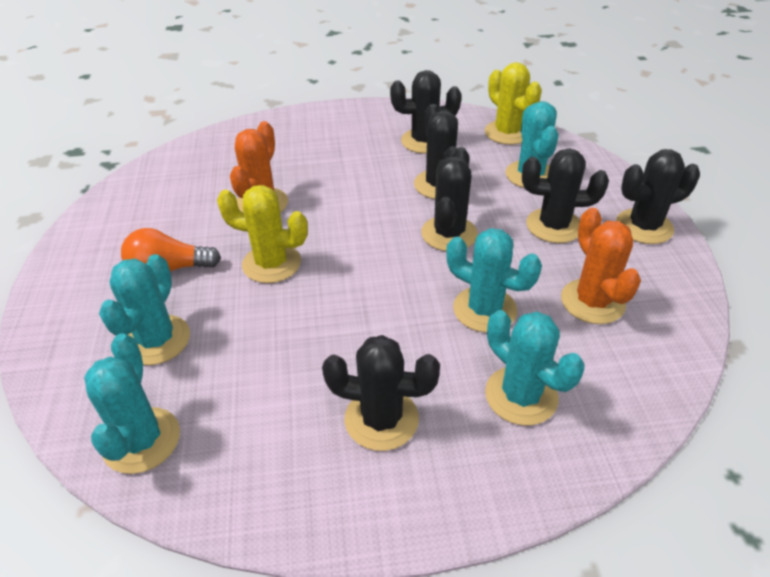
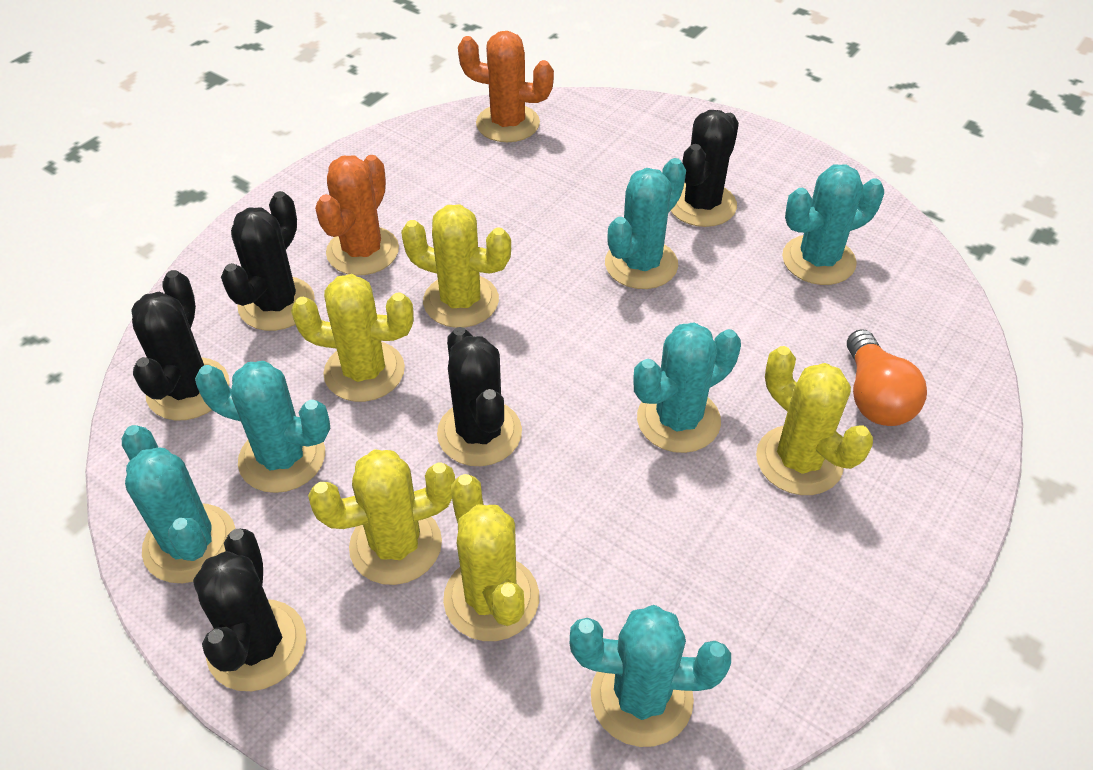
black cactus: [322,335,440,451] [390,70,462,153] [414,104,458,199] [421,147,478,251] [522,149,609,243] [616,149,700,244] = 6 -> [132,270,230,421] [193,529,306,691] [221,191,315,331] [437,327,522,466] [671,110,739,227] = 5
turquoise cactus: [84,333,180,474] [99,254,190,365] [446,228,542,333] [485,310,585,426] [506,101,558,188] = 5 -> [122,425,236,583] [195,361,330,493] [570,605,731,747] [605,158,686,289] [634,322,741,453] [782,164,884,285] = 6
yellow cactus: [217,185,308,283] [485,62,542,145] = 2 -> [291,274,414,402] [308,450,455,585] [401,204,511,328] [443,474,539,641] [756,346,873,495] = 5

